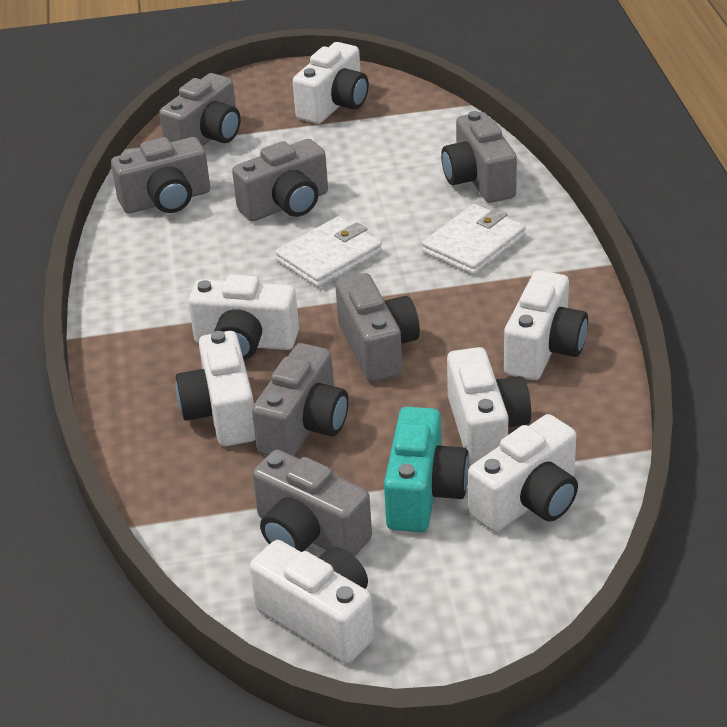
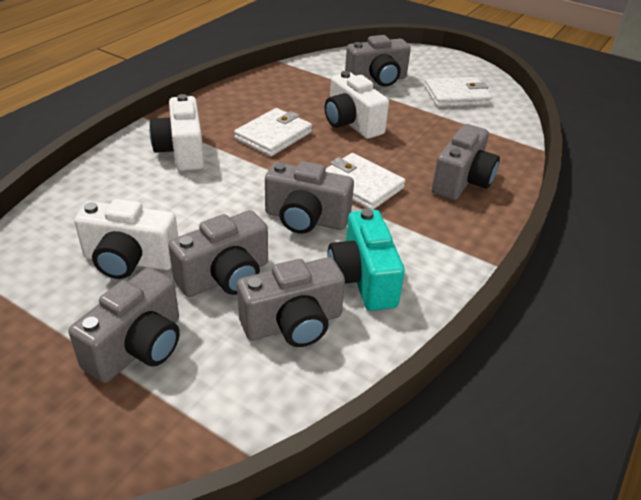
grey camera: [111,137,210,214] [159,73,241,146] [232,139,328,222] [252,343,349,456] [252,450,372,556] [335,273,420,382] [441,111,517,203] = 7 -> [69,267,180,383] [168,210,268,297] [237,257,345,347] [265,161,354,234] [345,35,411,87] [432,124,500,200] = 6
white camera: [176,331,256,446] [188,275,299,360] [250,540,374,663] [293,42,369,124] [447,347,531,465] [468,414,578,532] [504,270,588,380] = 7 -> [74,199,178,279] [149,94,204,171] [325,71,389,139] = 3
white wallet: [275,216,382,288] [422,204,526,275] = 2 -> [234,108,312,156] [326,153,405,210] [424,77,492,107] = 3

